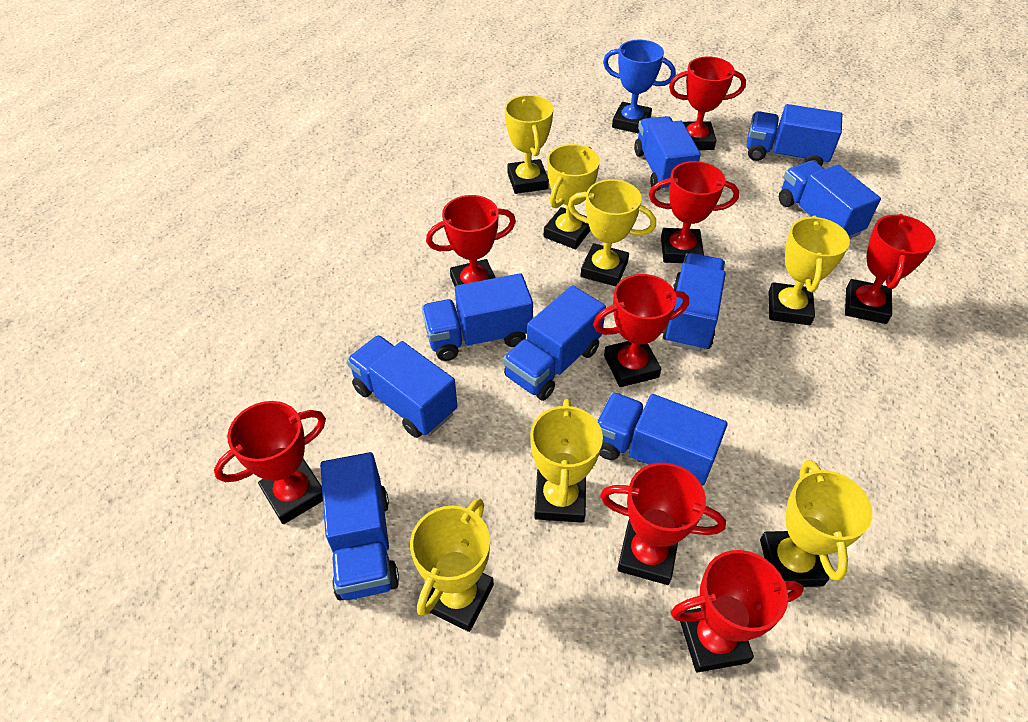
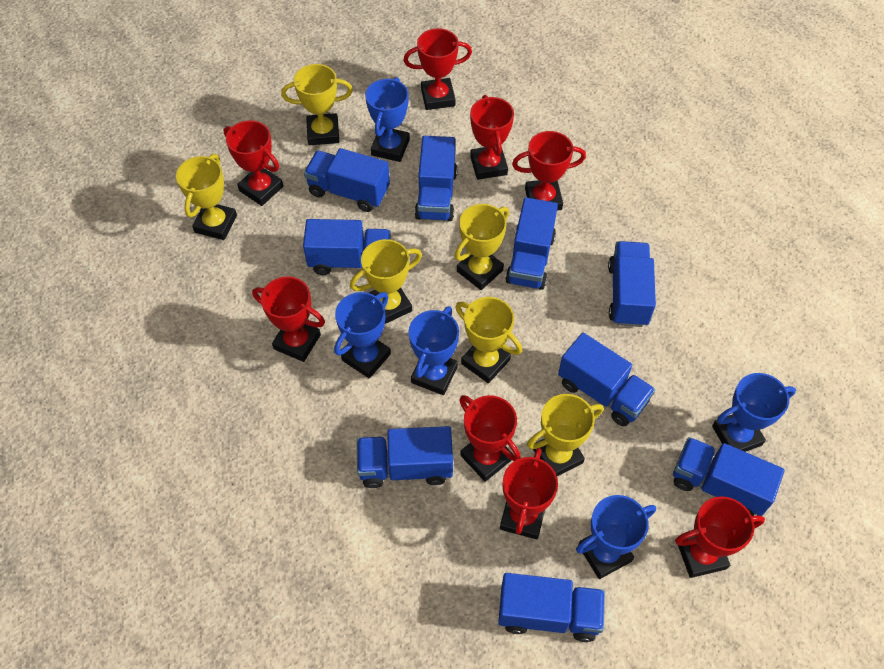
blue trophy: [603,40,676,134] = 1 -> [334,292,391,379] [365,77,410,162] [409,306,459,395] [576,495,656,579] [712,373,796,452] = 5
yellow trophy: [410,498,494,632] [504,95,554,194] [530,399,603,523] [544,144,600,249] [568,179,656,287] [760,460,872,587] [768,216,850,325] = 7 -> [176,154,237,240] [281,64,353,145] [350,239,422,324] [454,204,509,290] [455,297,522,383] [527,394,603,476] = 6

